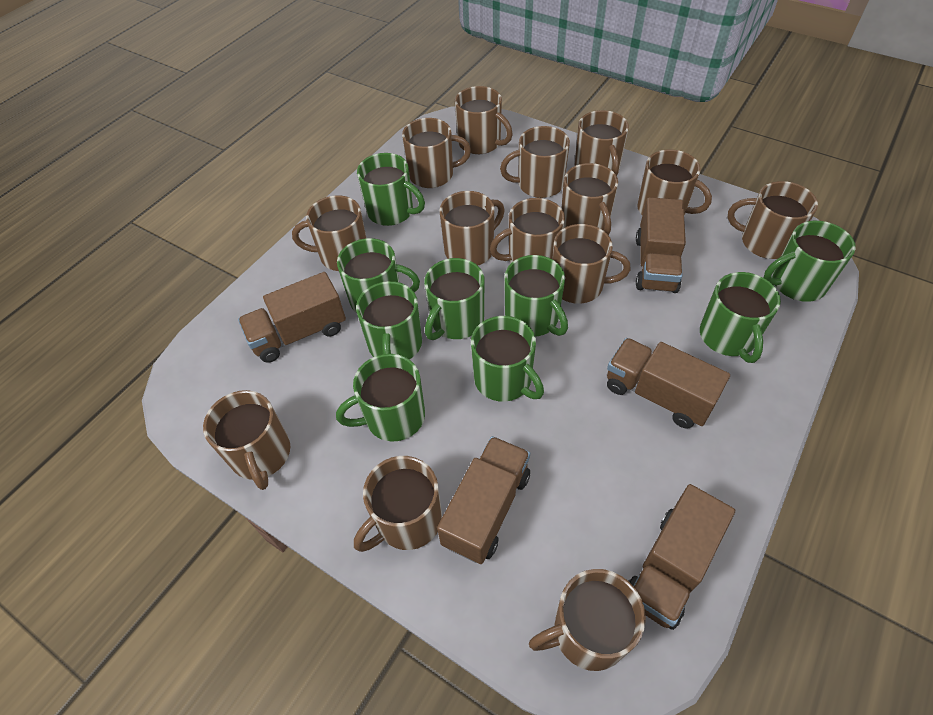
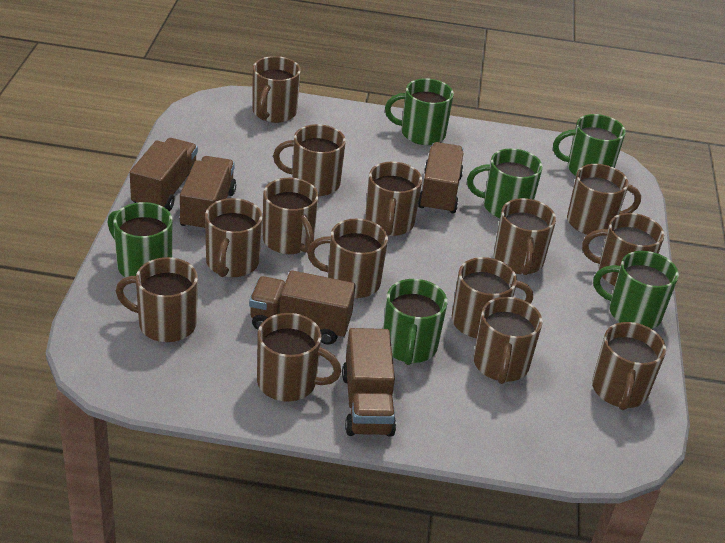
green mug: [336,354,425,442] [337,238,420,313] [356,281,422,359] [357,153,425,226] [424,258,484,340] [471,316,544,402] [504,255,568,336] [700,272,781,363] [764,221,856,302] = 9 -> [107,202,172,278] [383,279,448,365] [385,78,454,145] [467,148,542,218] [553,114,626,176] [593,251,679,329] = 6

